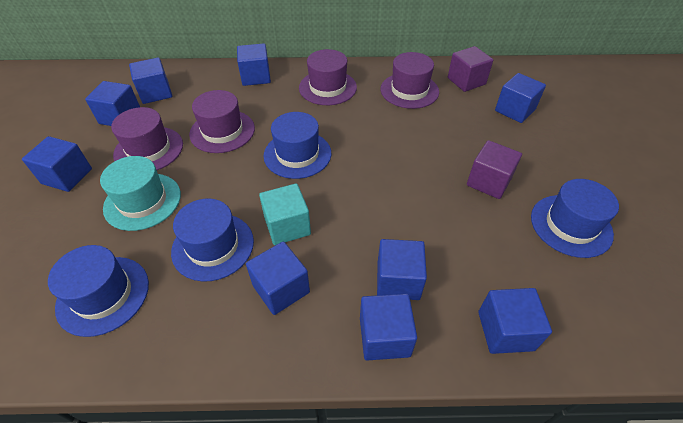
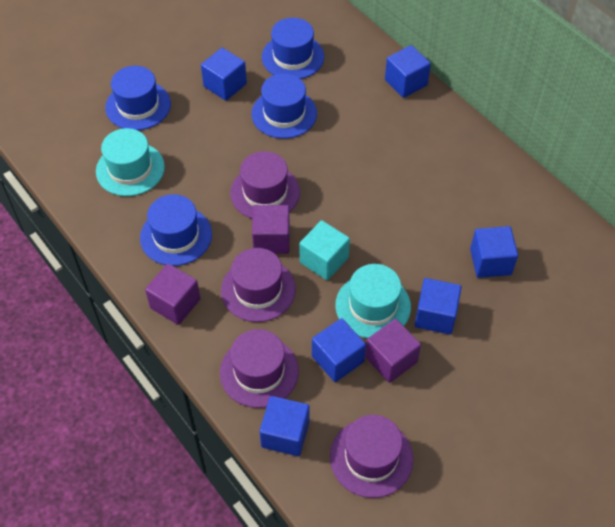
blue cube: [22,136,92,192] [85,81,140,126] [129,58,172,104] [237,43,271,86] [246,241,310,315] [360,294,417,361] [377,239,427,300] [478,288,552,354] [495,73,546,123] = 9 -> [201,48,247,101] [260,396,310,456] [312,318,366,382] [385,45,431,98] [415,278,462,334] [470,226,518,278] = 6
purple cube: [448,46,493,92] [467,140,522,199] = 2 -> [145,264,201,325] [252,205,290,254] [365,319,421,383] = 3
turquoise hat: [100,156,181,231] = 1 -> [96,128,165,196] [335,264,411,338] = 2

